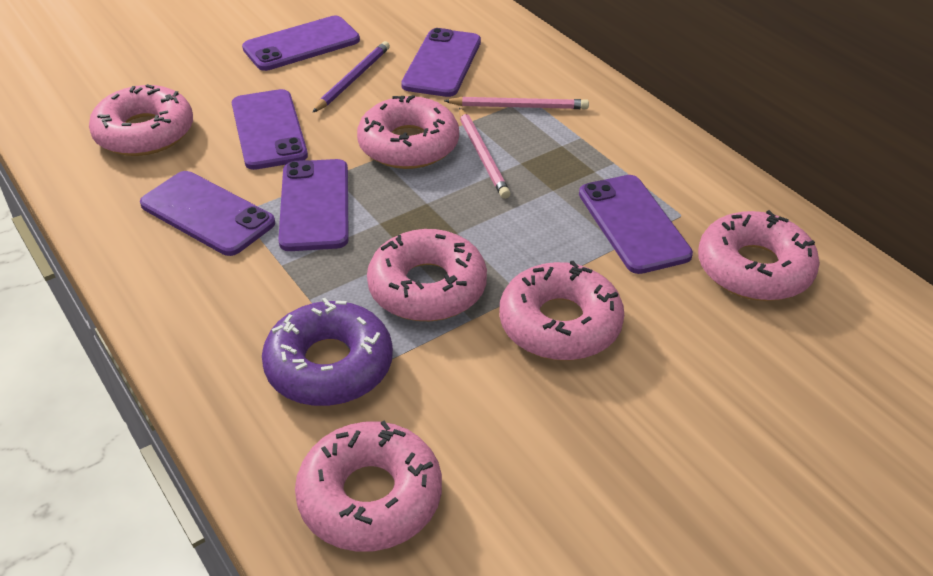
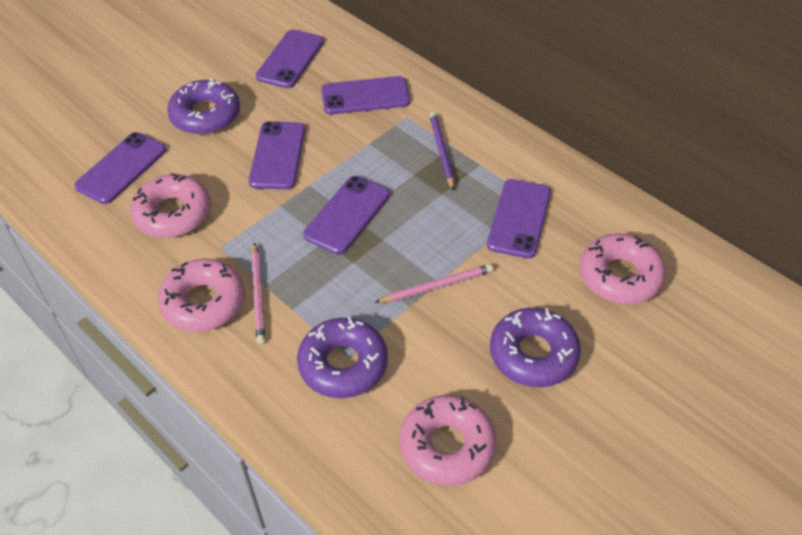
pink donut: [89,84,193,156] [295,421,442,551] [357,95,459,169] [367,229,487,321] [499,261,624,361] [698,210,820,301] = 6 -> [130,173,211,238] [158,259,245,332] [399,395,496,486] [580,233,666,304] = 4
purple donut: [262,298,393,406] = 1 -> [167,78,240,135] [297,317,388,398] [490,308,581,387] = 3

